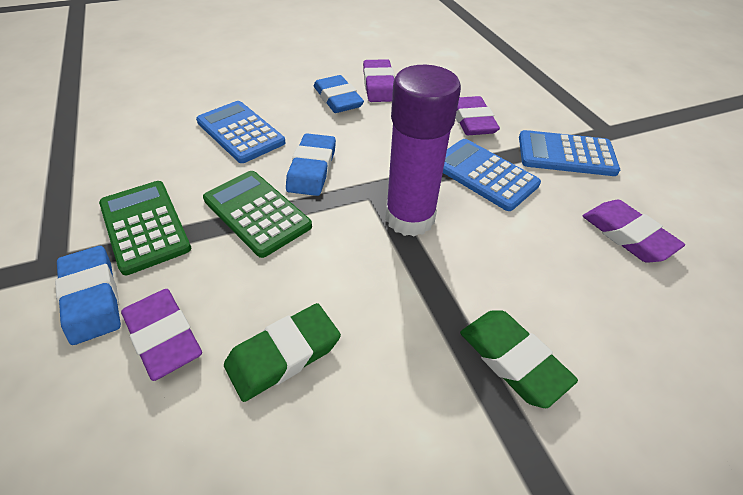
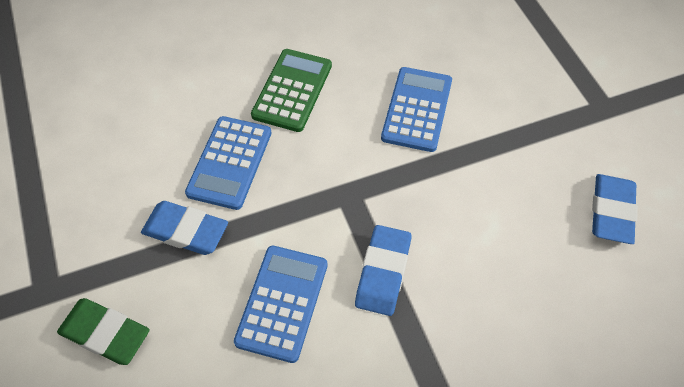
green calculator: [99,181,192,275] [203,171,312,258] = 2 -> [251,49,332,132] = 1
green eraser: [224,303,341,402] [460,310,578,408] = 2 -> [57,298,150,365] = 1
purple eraser: [121,289,202,381] [363,59,395,102] [456,96,500,135] [583,200,685,263] = 4 -> none = 0
purple glue stick: [385,65,461,237] = 1 -> none = 0

